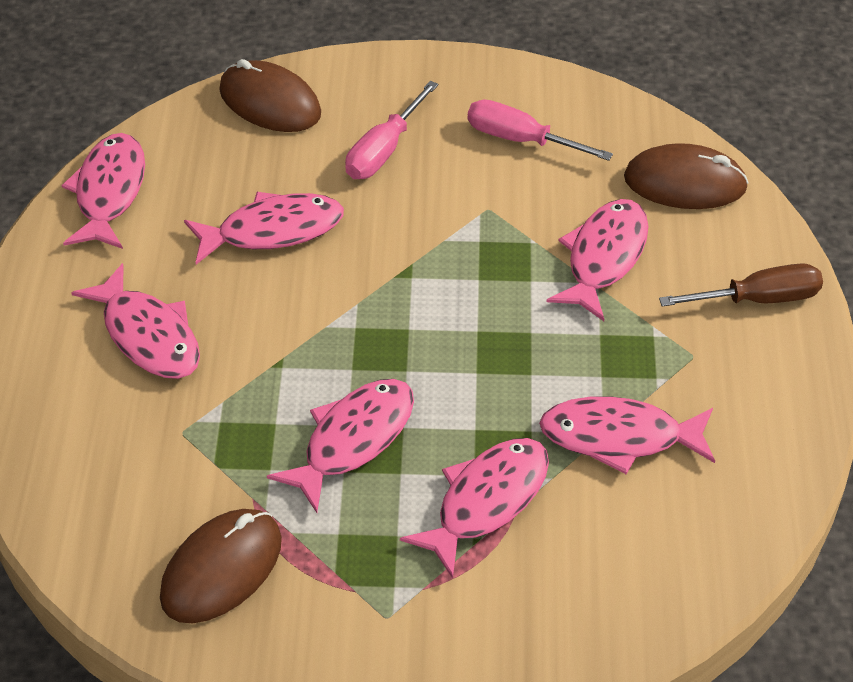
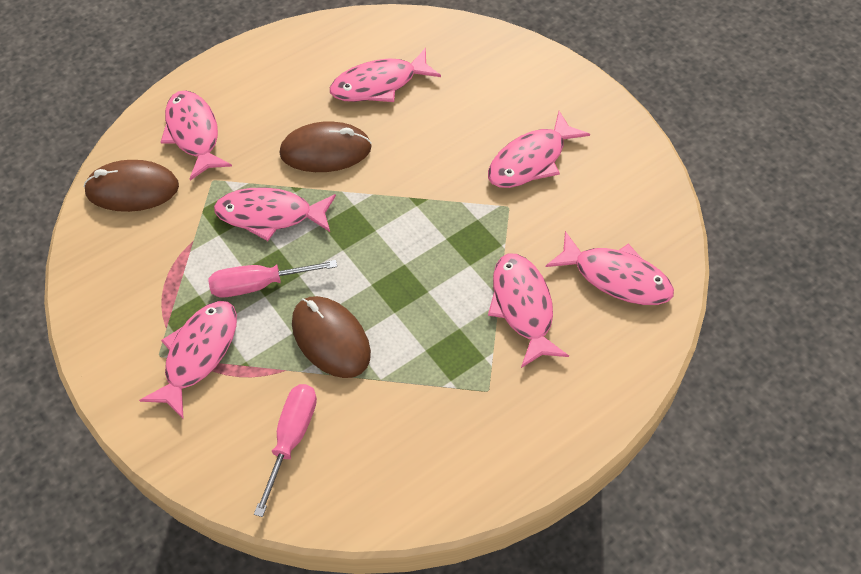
brown screwdriver: [659,263,823,307] = 1 -> none = 0

